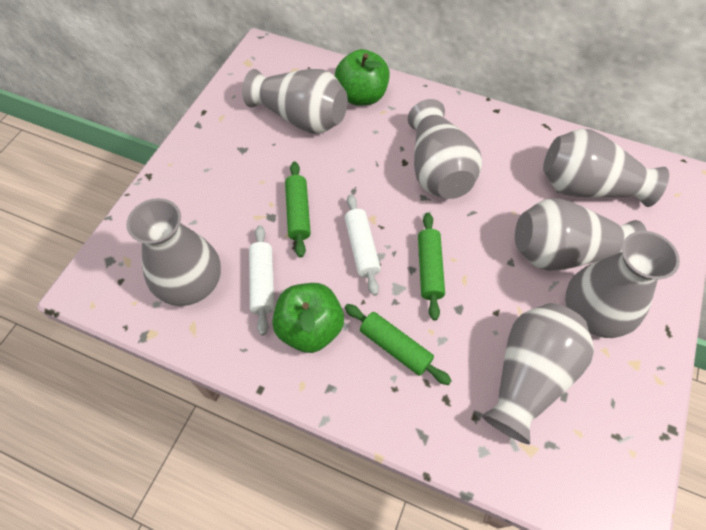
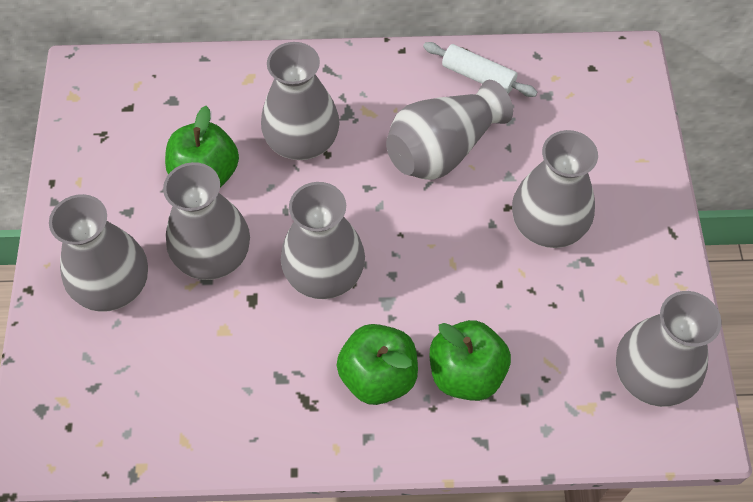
green apple: [272,283,344,353] [335,49,390,106] = 2 -> [165,106,239,187] [336,324,418,405] [430,320,511,401] = 3
green rolling pin: [285,162,311,257] [345,304,452,385] [418,213,445,321] = 3 -> none = 0
white rolling pin: [249,225,274,336] [345,194,381,296] = 2 -> [423,42,537,97] = 1

